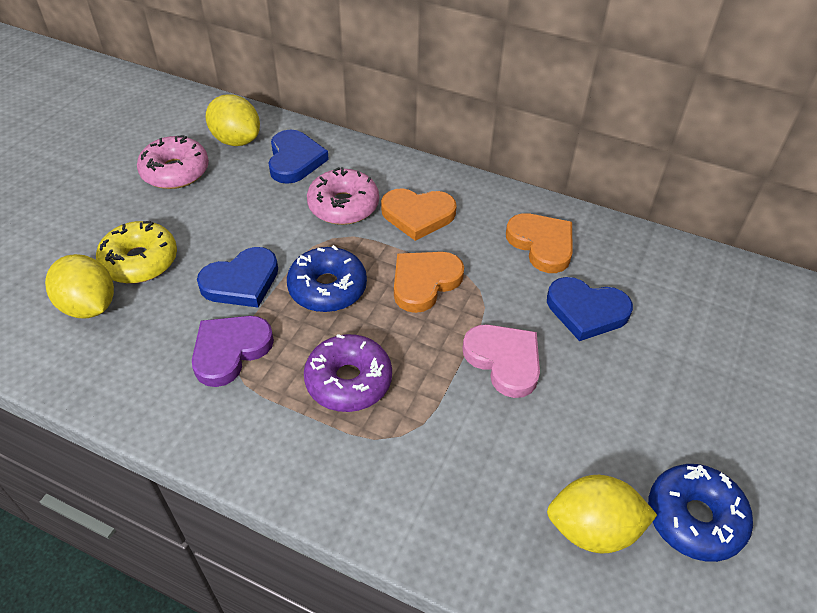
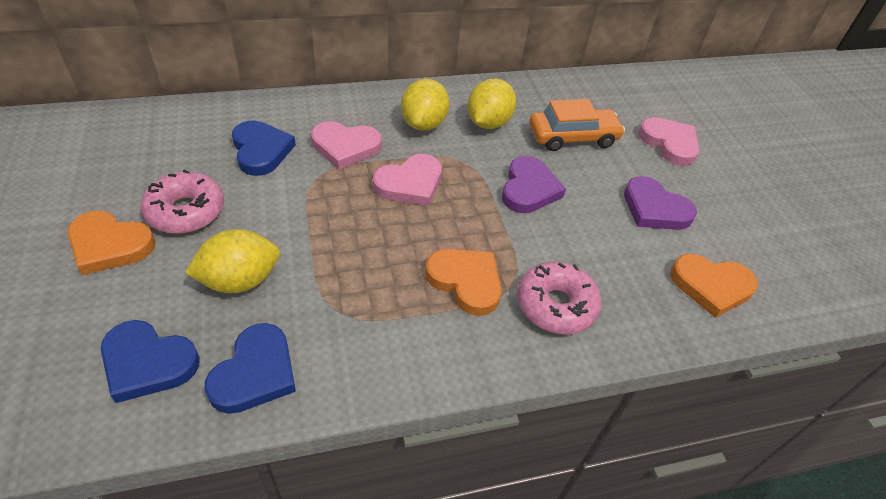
blue donut: [287,245,367,312] [648,464,753,562] = 2 -> none = 0
orange car: none = 0 -> [529,99,625,151] = 1
pink heart: [462,324,540,398] = 1 -> [311,121,382,169] [373,154,442,206] [638,117,700,166] = 3
purple donut: [304,334,392,412] = 1 -> none = 0
purple heart: [192,316,274,387] = 1 -> [502,156,566,213] [624,176,697,230] = 2
yellow donut: [96,221,177,284] = 1 -> none = 0

